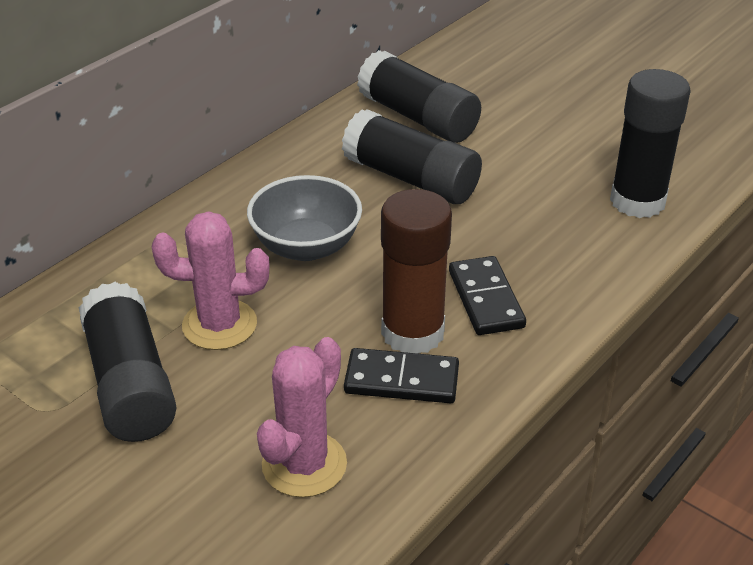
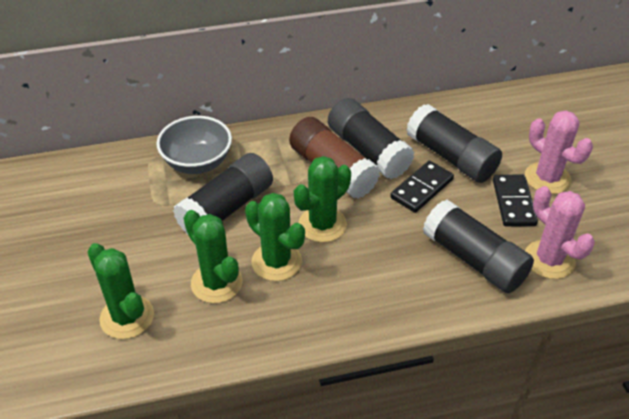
green cactus: none = 0 -> [87,243,154,339] [184,210,243,303] [245,193,305,281] [294,156,351,243] = 4

